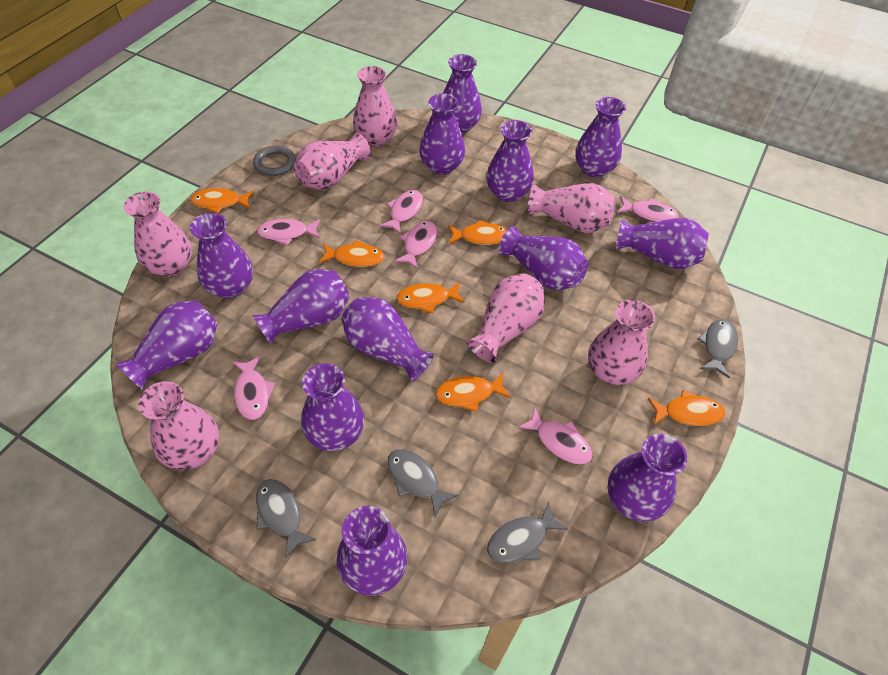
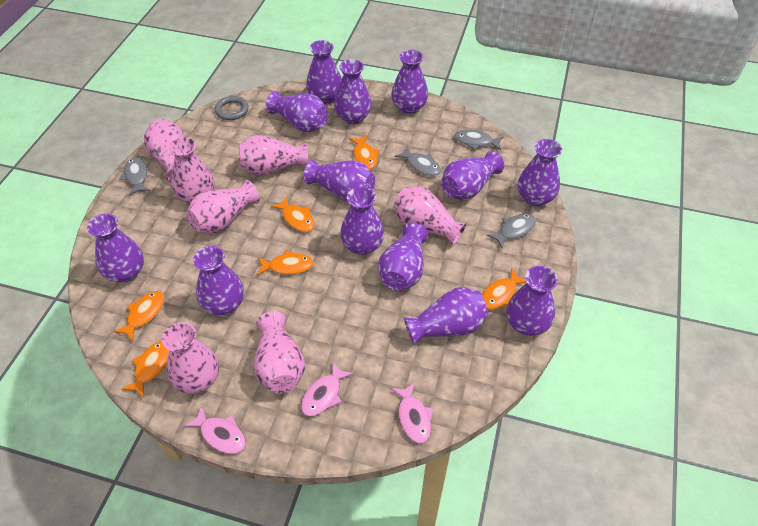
pink fish: [232,355,275,420] [257,219,320,246] [379,190,423,234] [394,221,437,269] [518,408,593,465] [617,196,679,222] = 6 -> [184,406,246,454] [301,362,354,417] [391,382,433,443] = 3

